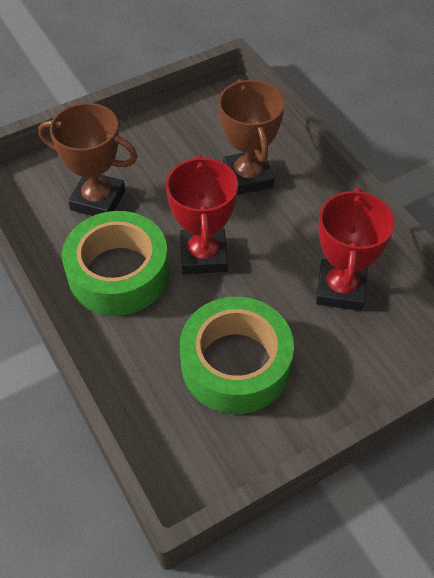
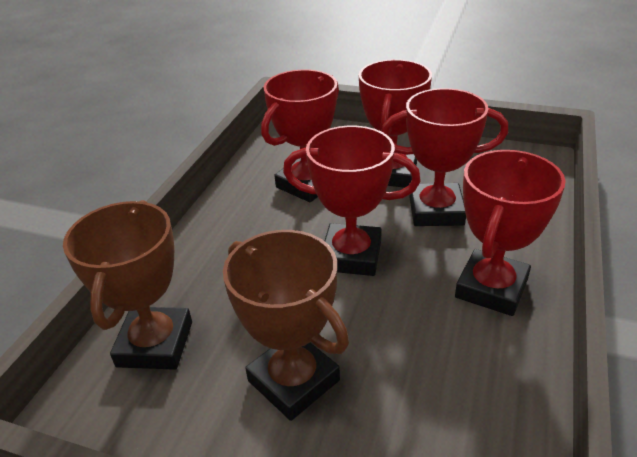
green tape: [62,211,169,316] [180,297,294,414] = 2 -> none = 0
red trophy: [166,155,238,274] [316,188,395,311] = 2 -> [261,69,339,202] [283,126,421,276] [359,59,432,188] [381,88,508,226] [455,150,566,316] = 5

